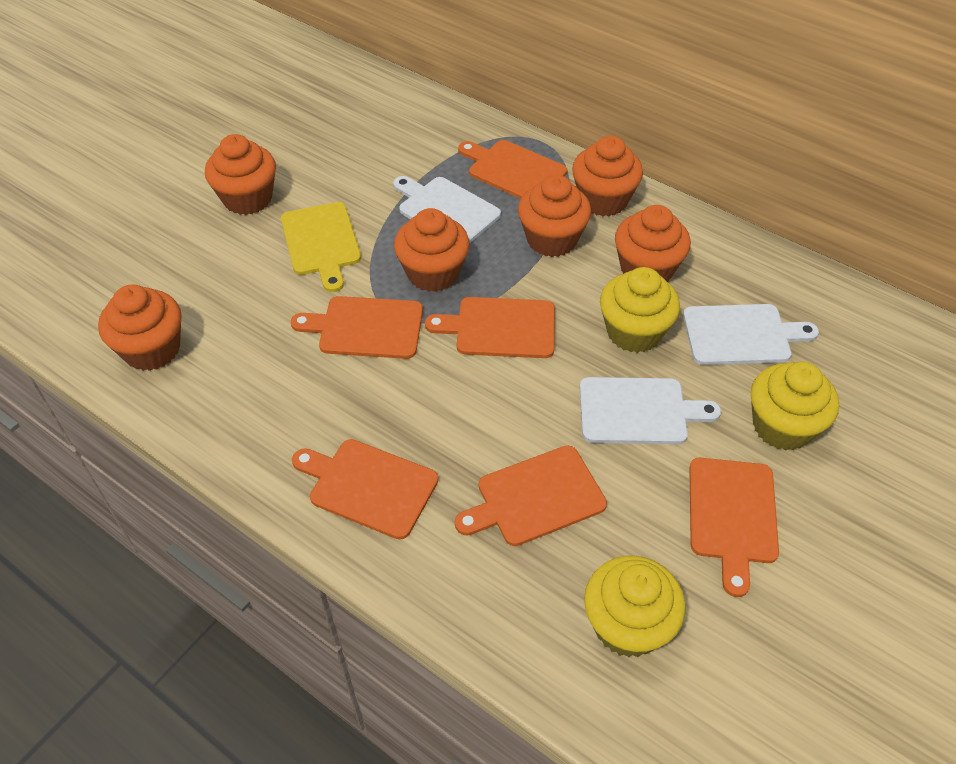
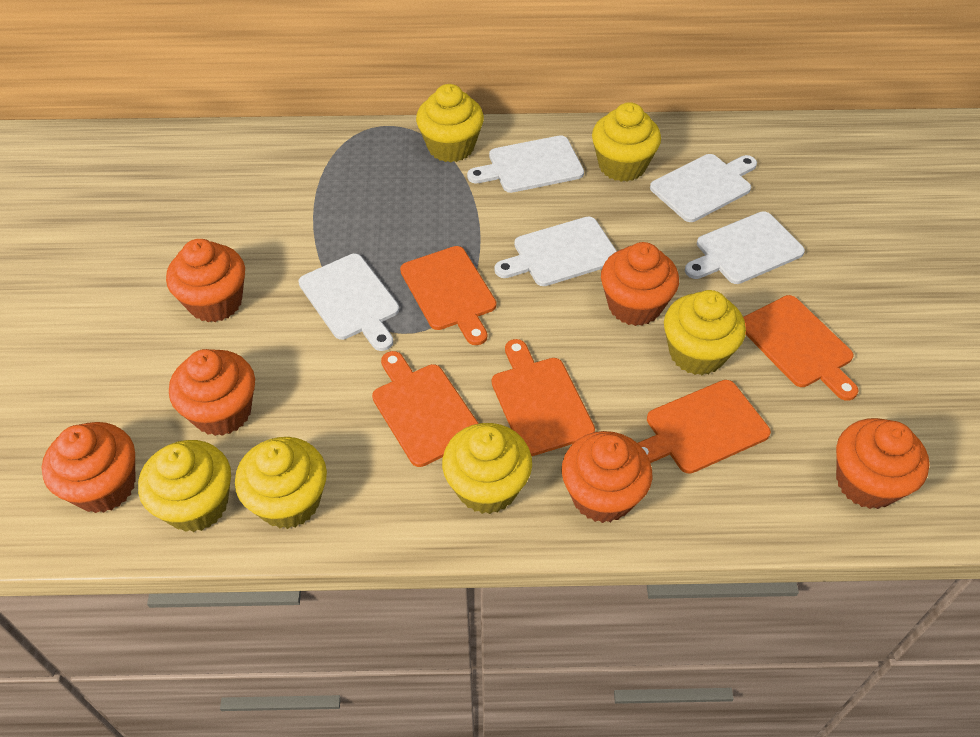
orange cutting board: [291,296,423,359] [292,439,438,540] [425,297,555,358] [455,445,607,546] [458,140,567,199] [689,458,779,597] = 6 -> [372,351,479,467] [400,246,496,345] [492,339,595,456] [638,380,771,474] [743,295,859,401] = 5
white cutting board: [393,176,501,243] [580,377,721,444] [683,304,819,365] = 3 -> [298,254,399,351] [467,135,584,193] [494,217,617,286] [650,154,757,222] [685,211,805,284] = 5
yellow cupcake: [584,555,686,657] [600,267,680,353] [751,362,839,451] = 3 -> [138,440,231,532] [235,437,327,529] [416,84,484,162] [442,423,532,514] [592,102,661,182] [664,290,746,375] = 6
yellow cutting board: [281,202,361,292] = 1 -> none = 0

